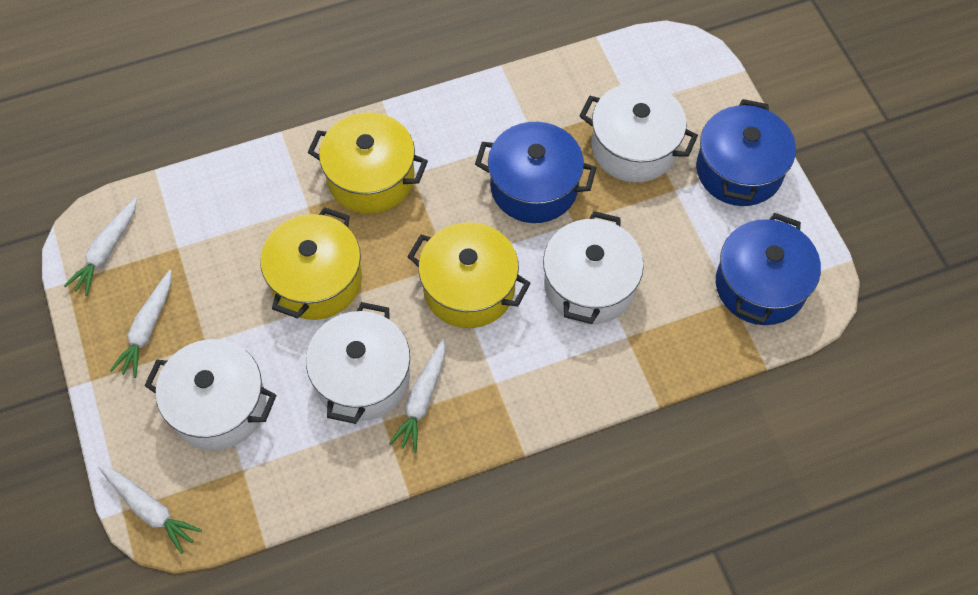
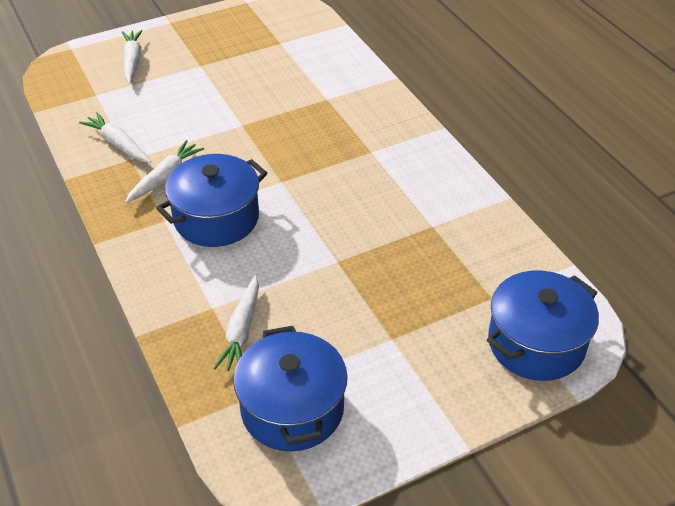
white pot: [144,339,276,450] [306,302,410,424] [543,211,644,325] [580,82,698,182] = 4 -> none = 0
yellow pot: [260,207,362,320] [308,113,428,214] [407,222,531,328] = 3 -> none = 0

